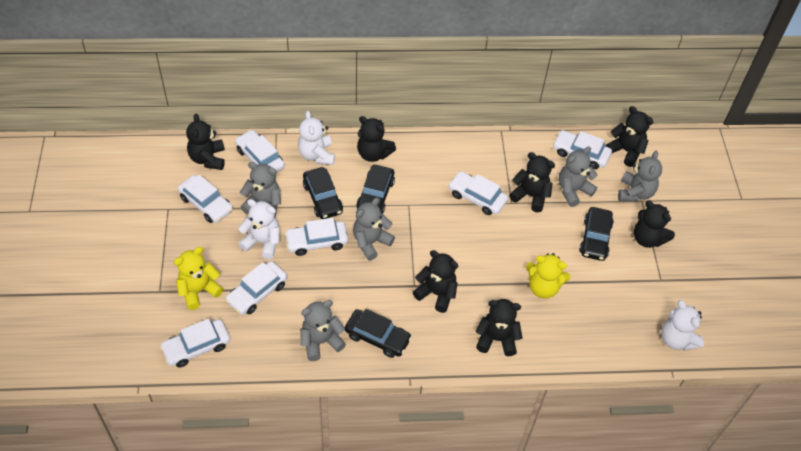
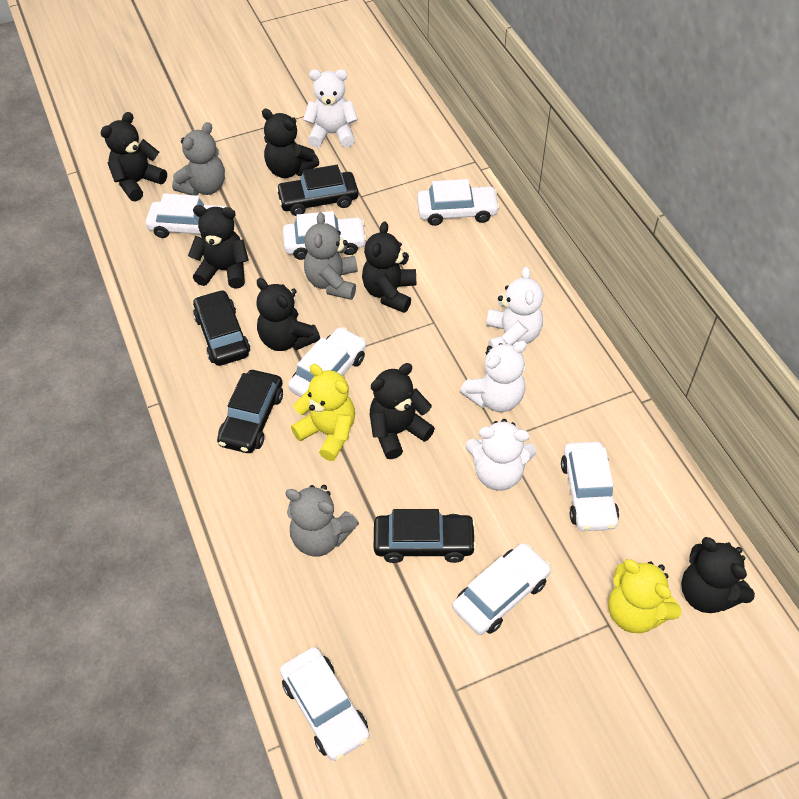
grey teddy bear: [240,162,281,218] [300,300,346,361] [353,198,395,261] [559,147,597,207] [618,151,662,202] = 5 -> [172,122,225,196] [285,485,359,557] [304,212,358,300] = 3
white teddy bear: [238,199,280,259] [298,111,335,165] [661,300,704,351] = 3 -> [303,69,358,148] [460,341,527,412] [466,419,536,491] [486,266,543,348] = 4

